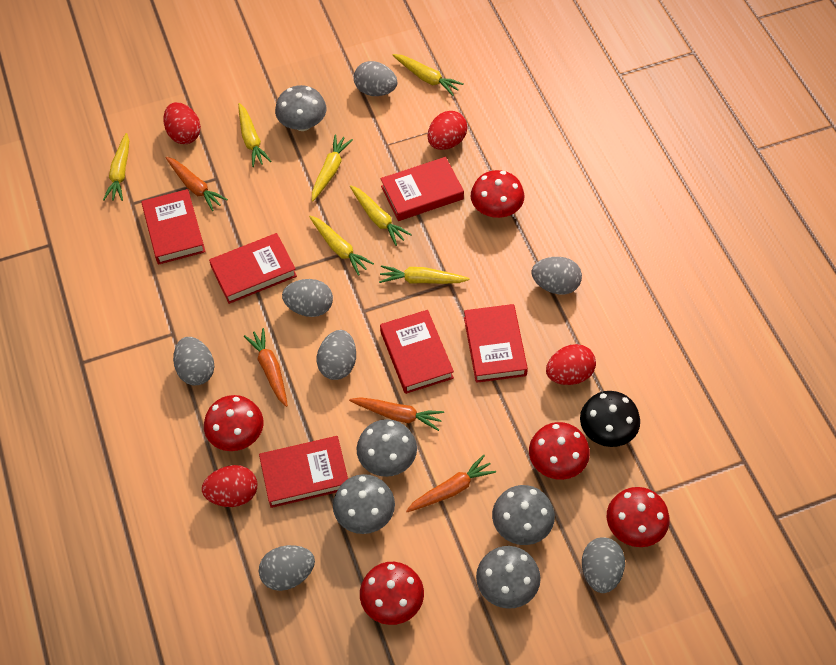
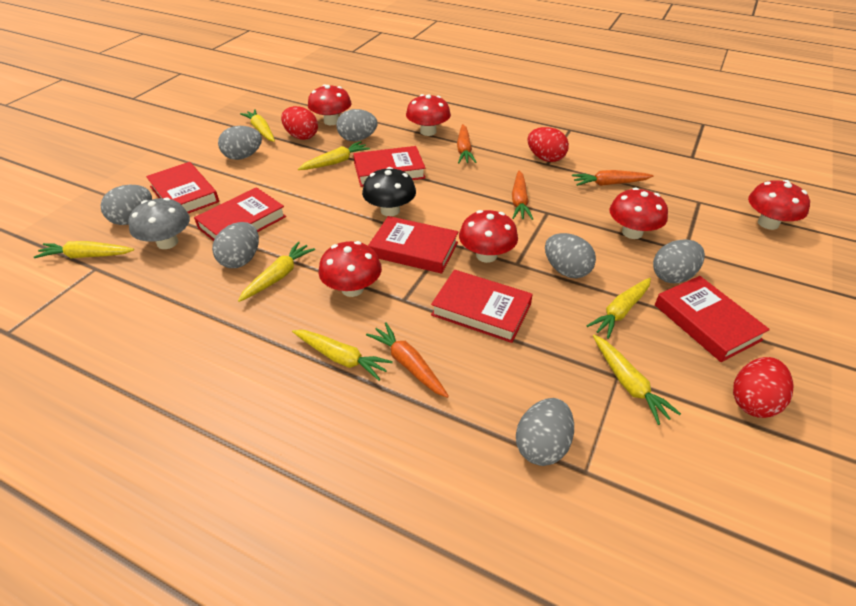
grey mushroom: [275,85,326,131] [333,474,395,534] [357,419,417,477] [476,546,541,609] [492,485,555,545] = 5 -> [128,198,190,249] = 1
red egg: [163,102,201,144] [202,465,257,507] [428,111,467,150] [546,344,596,385] = 4 -> [281,106,318,140] [528,127,569,162] [733,357,794,418] = 3
red mushroom: [204,395,264,451] [360,562,424,625] [471,170,524,218] [529,422,590,480] [607,487,670,547] = 5 -> [308,85,351,125] [318,241,382,297] [406,94,451,136] [459,210,518,263] [609,187,668,239] [748,180,810,230] = 6

